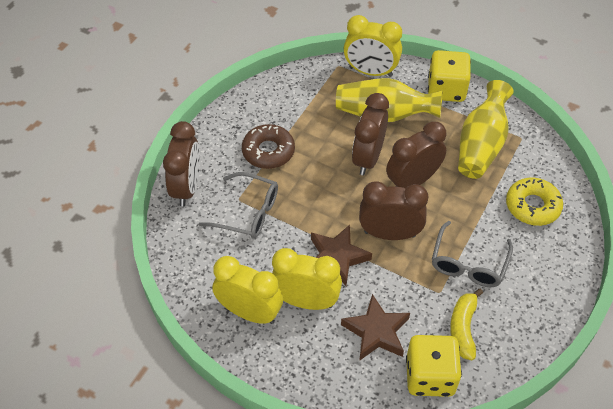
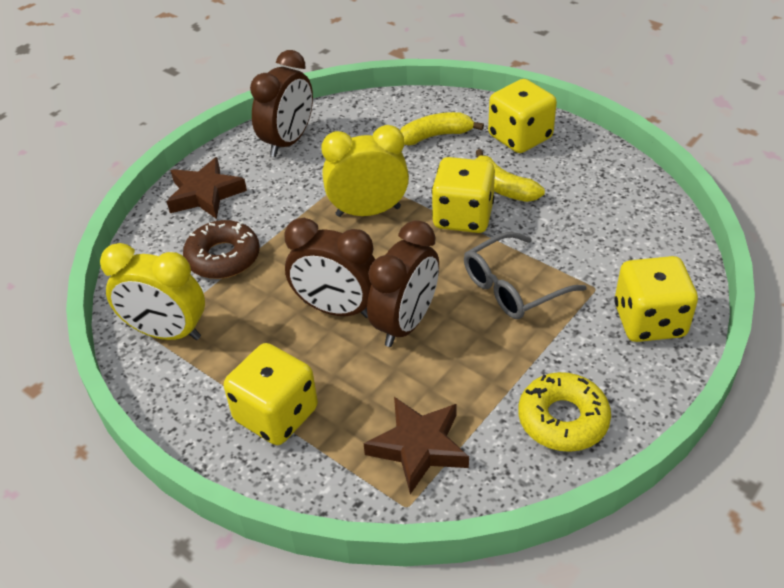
brown clock: [163,121,200,207] [352,93,389,175] [359,181,429,240] [386,121,446,188] = 4 -> [250,50,313,157] [284,218,375,318] [367,220,439,347] = 3
grey glasses: [199,172,278,239] [432,221,513,287] = 2 -> [464,232,586,319] = 1
yellow banana: [450,289,483,360] = 1 -> [400,112,484,146] [475,149,545,202] = 2
yellow clock: [212,256,283,324] [272,248,342,310] [344,15,402,77] = 3 -> [100,243,205,340] [321,125,409,217] = 2
yellow dice: [406,335,462,397] [428,50,471,102] = 2 -> [224,343,318,445] [432,157,495,233] [488,79,557,153] [615,256,698,342] = 4
yellow vase: [336,78,443,122] [458,80,514,179] = 2 -> none = 0

